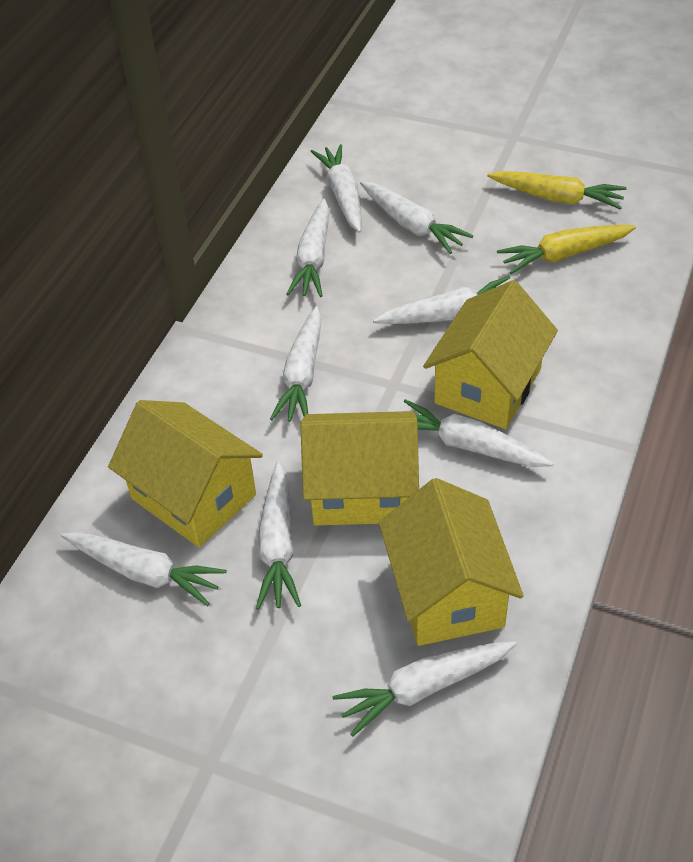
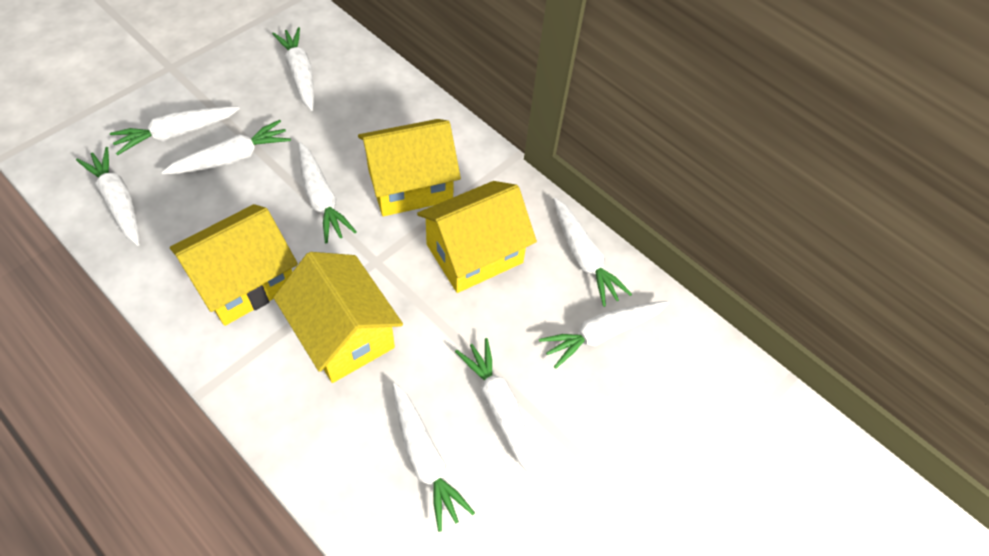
yellow carrot: [487,171,627,210] [497,225,636,274] = 2 -> none = 0

